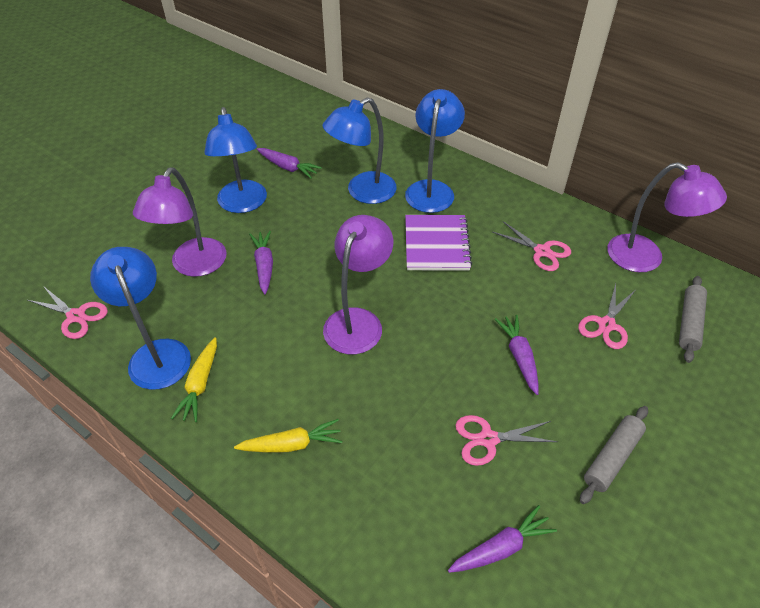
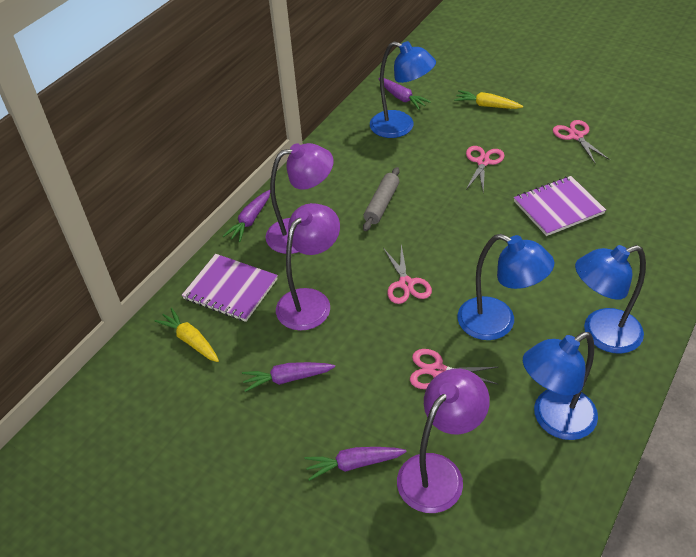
grey rolling pin: [580,406,648,504] [679,276,707,363] = 2 -> [363,167,400,231] = 1
purple notebook: [405,215,472,271] = 1 -> [182,254,278,322] [514,176,606,236] = 2

